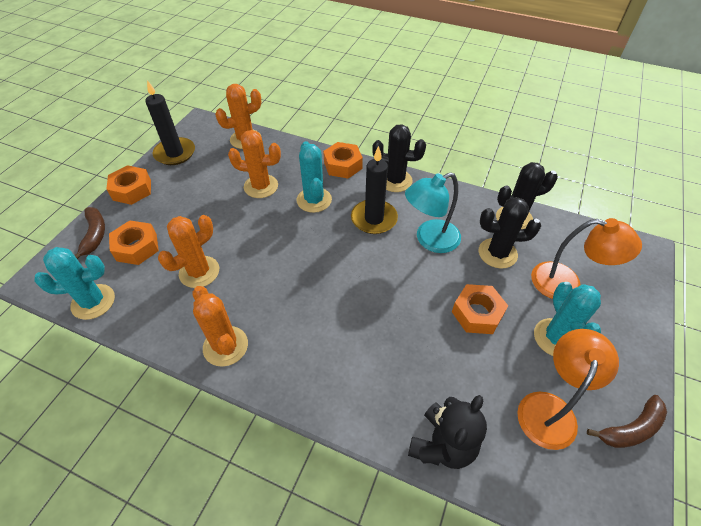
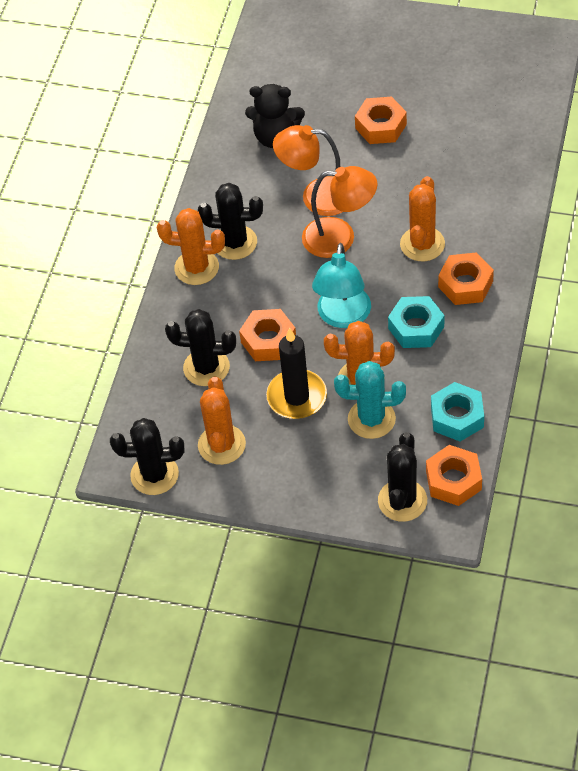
black cactus: [372,124,426,192] [479,197,541,269] [496,162,558,229] = 3 -> [110,418,184,495] [165,309,236,386] [198,183,263,260] [378,432,427,522] = 4
black candle: [145,80,195,165] [351,146,398,234] = 2 -> [266,328,327,419] = 1
brown banana: [74,207,105,259] [587,395,667,448] = 2 -> none = 0
turquoise cactus: [34,247,115,320] [296,141,332,213] [534,282,601,356] = 3 -> [334,361,406,439] = 1
turquoise nut: none = 0 -> [388,296,444,348] [431,382,484,441] = 2

